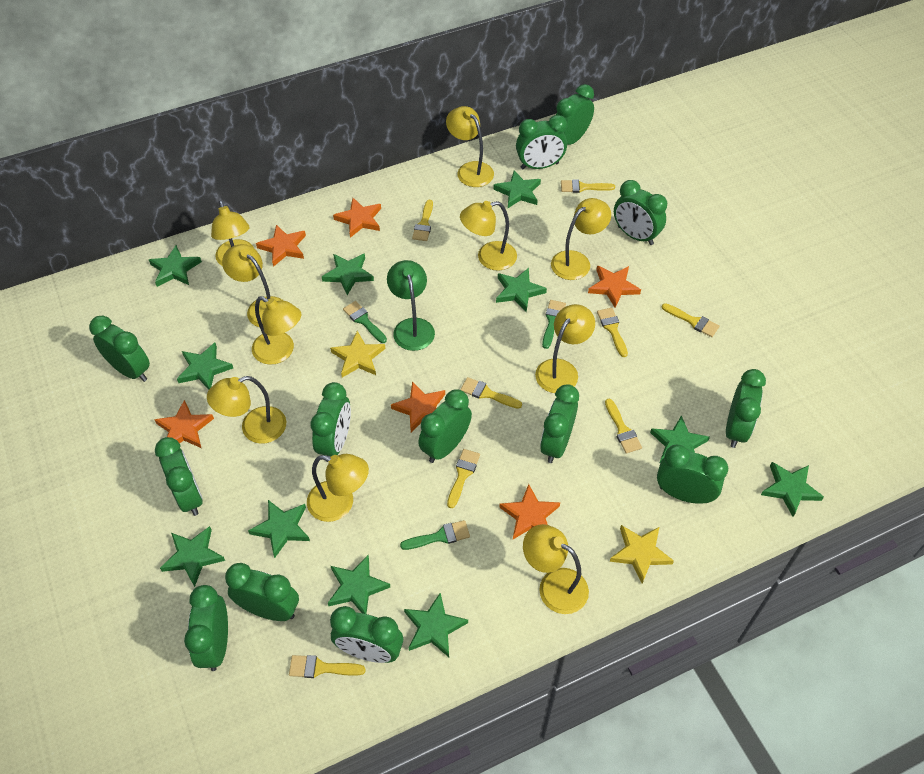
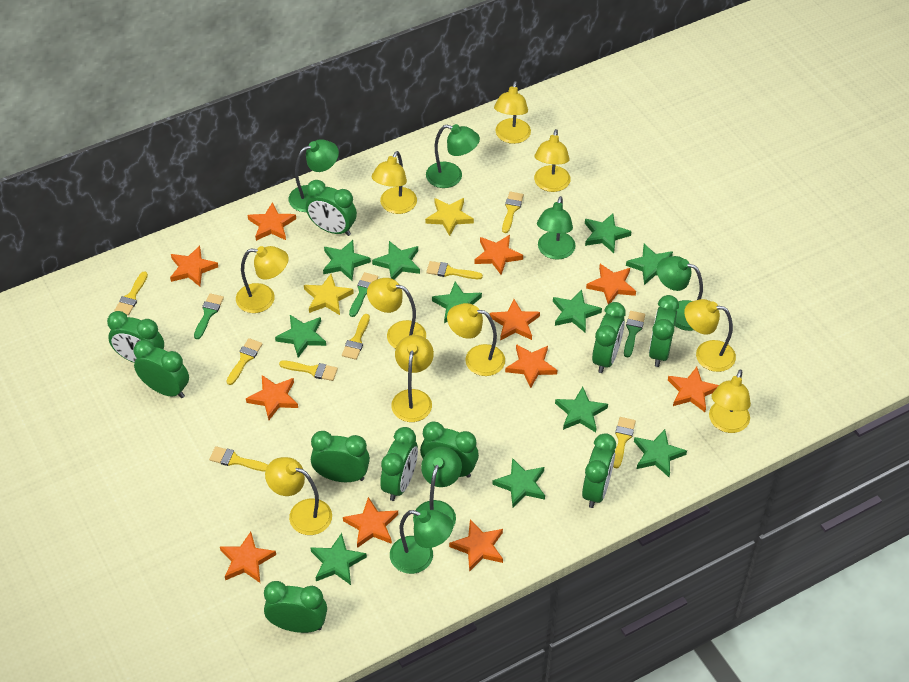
green clock: [89,316,150,382] [155,437,203,516] [184,585,228,671] [225,563,299,621] [311,382,351,462] [330,606,403,663] [418,389,472,463] [516,115,567,169] [540,384,579,463] [556,84,594,145] [614,180,667,245] [657,444,728,504] [726,369,766,448] = 13 -> [107,311,164,363] [134,339,189,398] [264,581,327,633] [306,180,357,236] [311,431,370,482] [380,427,418,501] [420,422,479,478] [582,433,616,508] [592,302,625,373] [649,295,679,367] = 10
green lamp: [387,260,435,351] = 1 -> [289,139,339,212] [390,510,453,574] [413,447,462,527] [426,124,480,188] [537,196,576,260] [657,256,703,331] = 6
orange star: [154,400,214,448] [256,225,306,267] [333,198,381,238] [391,381,445,432] [499,484,560,539] [588,266,641,308] = 6 -> [170,246,218,287] [220,532,276,583] [246,375,298,420] [248,202,296,241] [343,497,398,548] [449,519,503,572] [474,235,523,275] [489,299,540,341] [505,344,557,388] [586,264,636,304] [668,367,719,412] = 11

